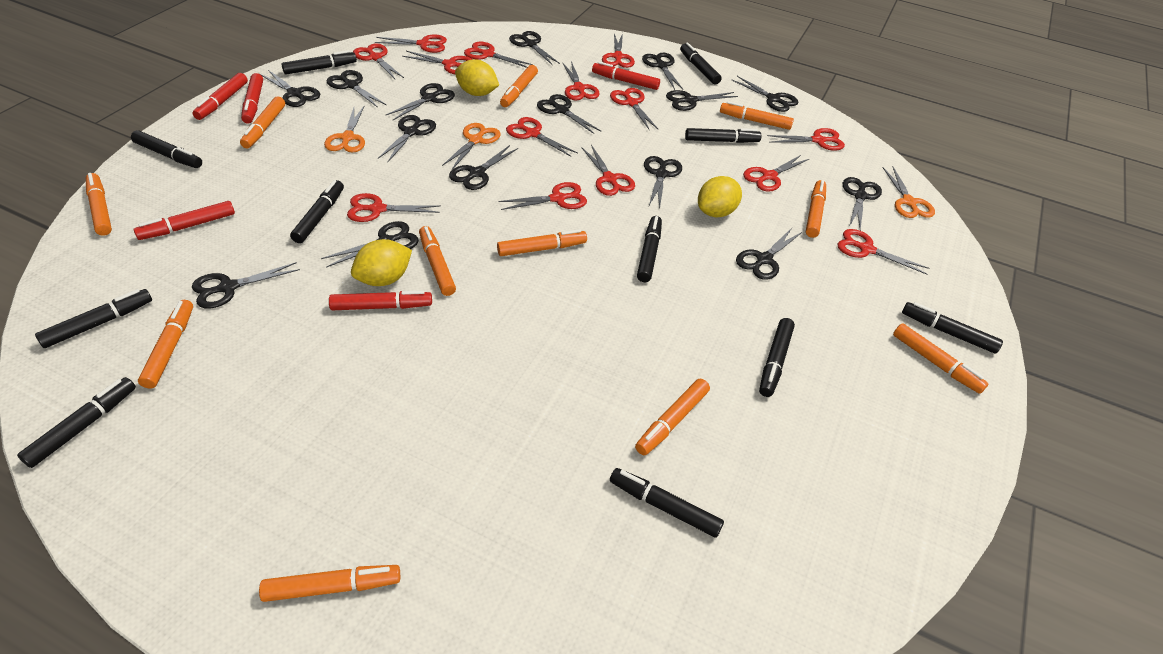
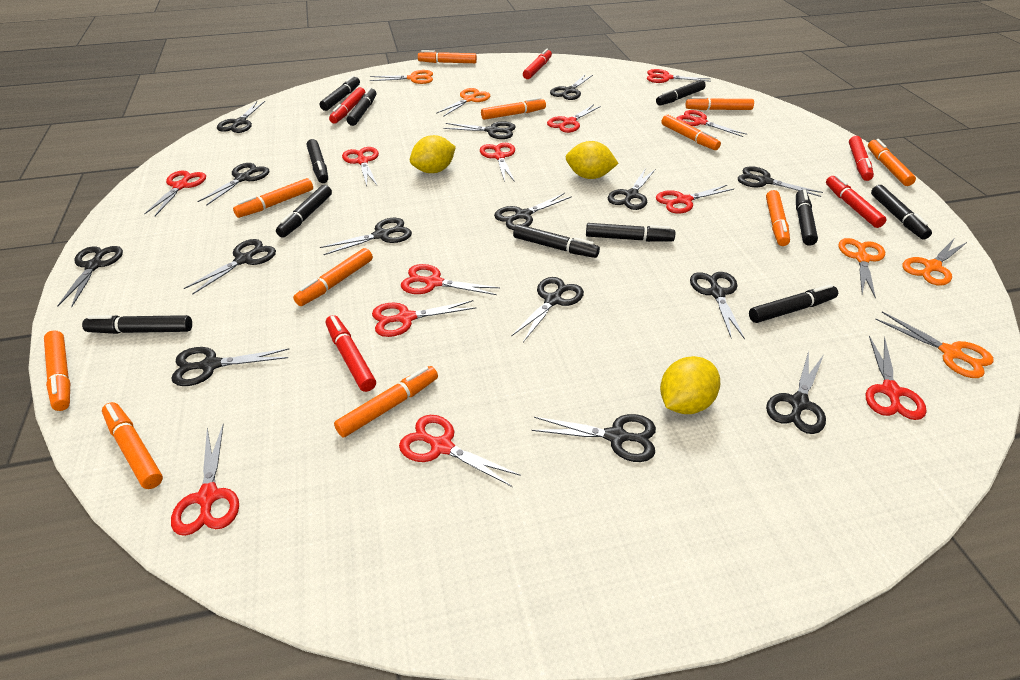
orange scissors: [324,106,365,152] [442,123,501,169] [883,167,935,218] = 3 -> [370,70,433,84] [436,88,490,117] [838,238,885,298] [875,312,994,378] [902,239,967,286] = 5
red scissors: [347,193,441,222] [353,43,404,79] [375,35,447,53] [402,51,473,74] [464,41,533,68] [498,182,587,210] [506,117,578,157] [562,61,600,100] [581,145,635,196] [602,33,635,68] [610,88,658,129] [743,154,809,192] [767,128,845,151] [838,229,929,274] = 14 -> [144,170,206,216] [171,424,239,536] [342,147,379,186] [372,300,476,337] [399,415,521,487] [401,264,500,295] [480,143,515,182] [547,104,601,133] [647,69,711,83] [656,184,734,214] [676,110,747,137] [866,336,927,420] = 12

